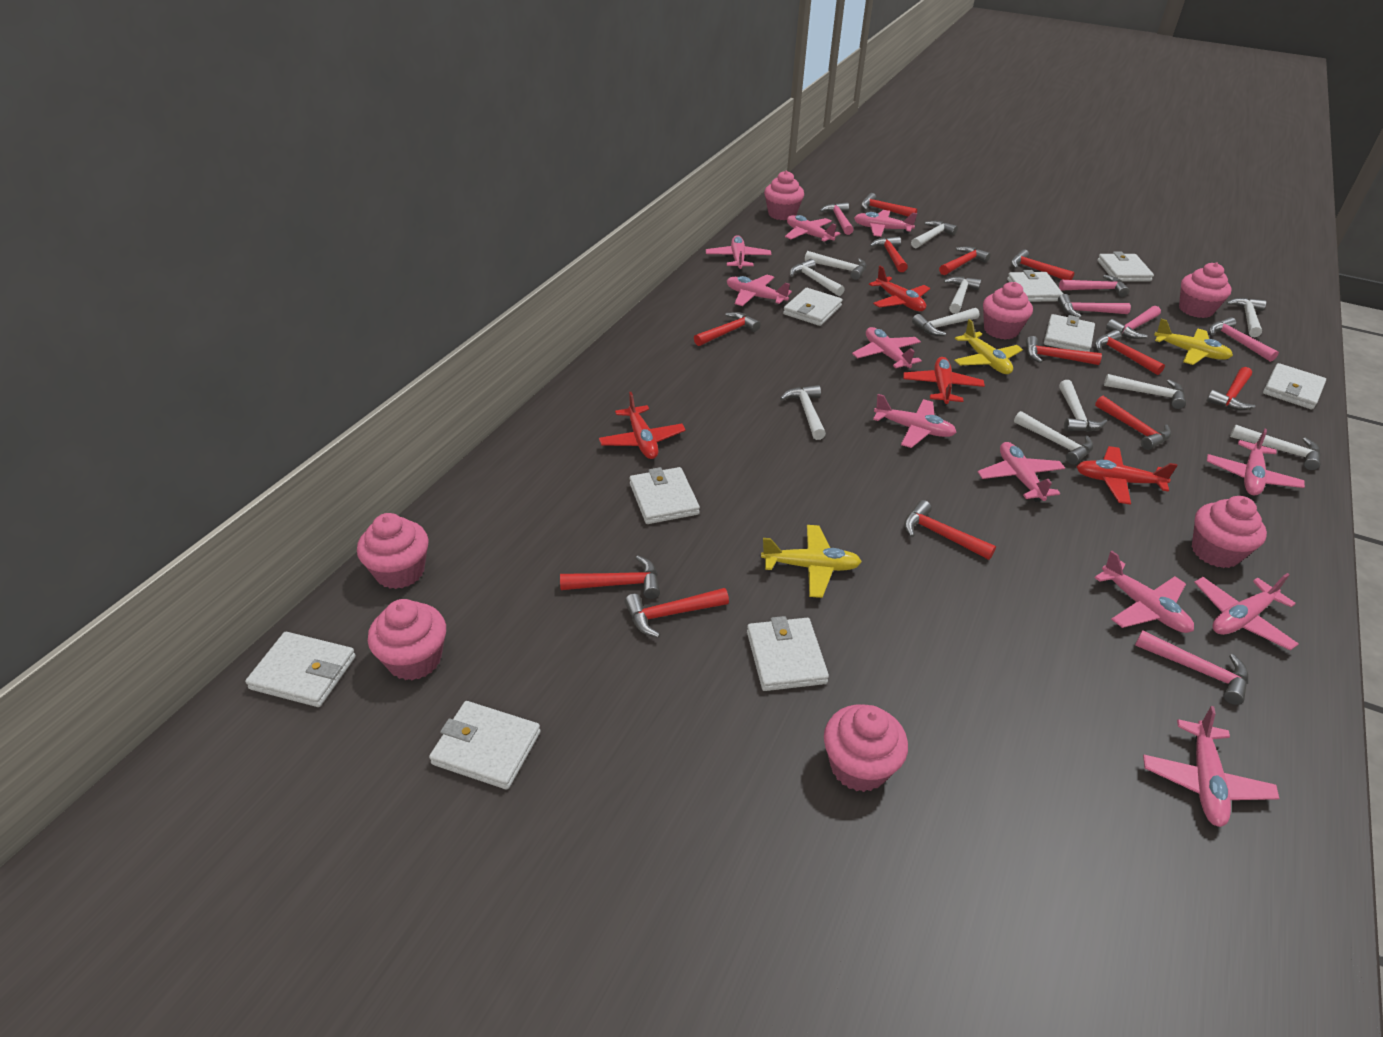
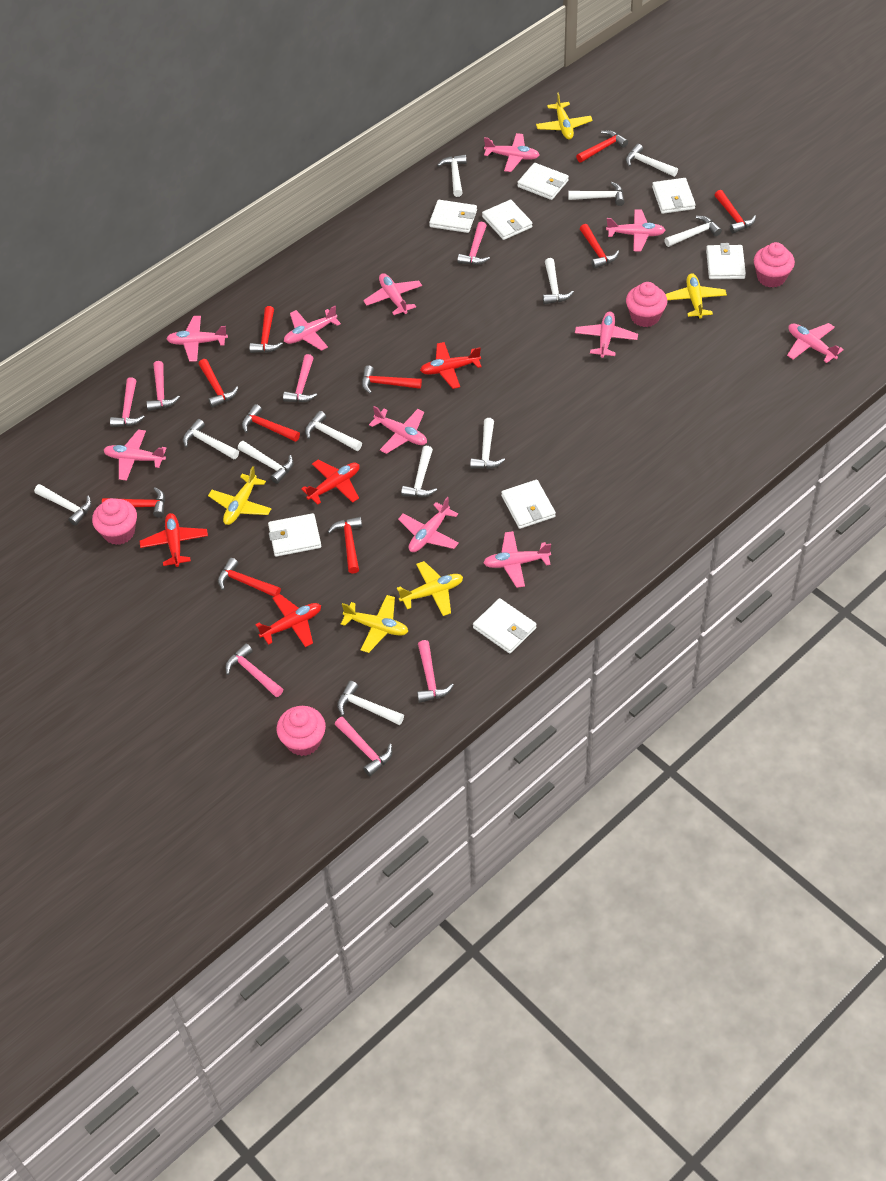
pink cupcake: [357,513,429,589] [368,599,446,680] [764,171,804,220] [824,704,908,792] [983,282,1033,340] [1179,262,1232,318] [1192,496,1267,568] = 7 -> [92,498,137,545] [277,706,326,756] [626,282,667,327] [754,242,795,288] = 4
pink hammer: [819,202,853,235] [1058,294,1131,318] [1059,275,1129,297] [1106,306,1161,339] [1135,630,1248,705] [1209,317,1279,362] = 6 -> [110,378,145,427] [146,361,180,411] [225,643,283,697] [283,354,317,402] [335,717,392,776] [417,640,454,703] [457,222,490,265] = 7
red hammer: [560,555,660,599] [625,588,729,638] [694,312,761,346] [861,193,917,216] [870,236,908,272] [904,500,996,560] [939,246,991,275] [1011,249,1074,280] [1026,336,1102,365] [1095,330,1165,375] [1095,396,1171,450] [1206,367,1255,410] = 12 -> [102,487,165,518] [199,359,239,408] [218,558,281,597] [242,404,300,442] [249,306,283,353] [328,517,362,574] [362,365,422,394] [576,130,628,163] [580,224,619,269] [715,190,756,233] = 10
white hammer: [780,385,826,440] [790,259,845,296] [805,251,867,280] [911,221,958,248] [912,308,979,336] [944,276,981,314] [1014,411,1093,465] [1059,380,1107,432] [1104,374,1186,409] [1226,298,1266,337] [1230,425,1321,470] = 11 -> [34,484,92,526] [183,419,239,459] [238,441,293,484] [305,411,362,451] [337,681,404,725] [401,446,437,497] [437,155,467,197] [470,418,505,469] [543,258,574,304] [568,182,625,206] [626,144,678,177] [664,216,722,247] = 12
white wallet: [245,632,356,707] [429,701,540,790] [629,467,700,524] [747,616,829,691] [783,288,843,326] [1007,270,1063,302] [1044,314,1095,352] [1097,252,1154,282] [1263,363,1326,409] = 9 -> [268,513,321,557] [429,200,477,233] [473,598,537,654] [482,200,533,240] [501,480,556,529] [517,163,569,200] [652,178,696,214] [706,243,746,279] = 8
yellow plane: [761,525,862,598] [954,319,1023,374] [1154,319,1233,365] = 3 -> [208,466,272,525] [341,595,408,653] [397,561,463,616] [536,92,593,139] [666,273,727,319] = 5

